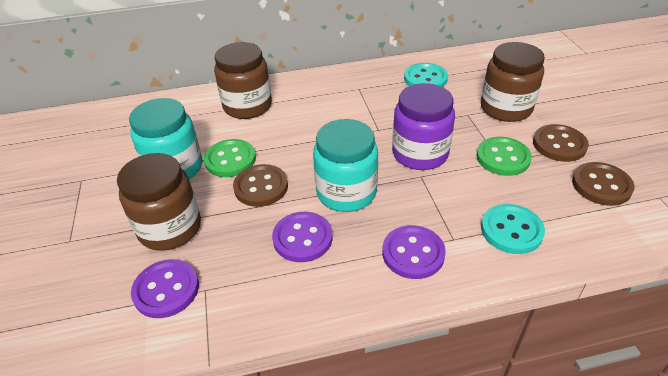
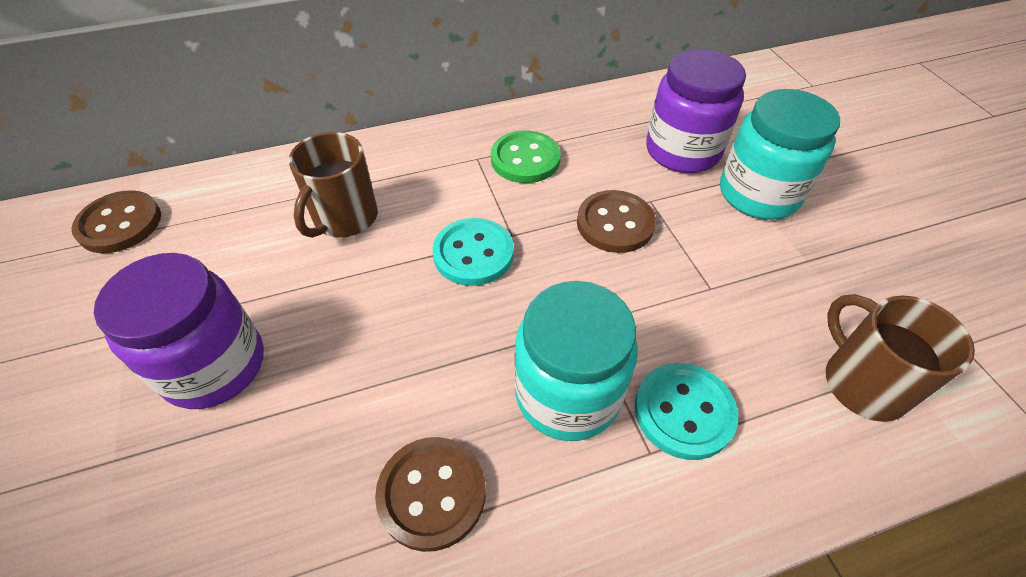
brown jar: [117,153,201,251] [214,42,272,119] [481,42,545,122] = 3 -> none = 0
brown mug: none = 0 -> [289,132,378,238] [826,294,975,422] = 2
green button: [204,139,256,177] [476,137,532,176] = 2 -> [491,130,561,183] = 1
purple button: [131,259,199,318] [272,212,333,262] [382,225,446,279] = 3 -> none = 0
purple jar: [392,83,455,170] = 1 -> [94,253,264,409] [646,49,746,173] = 2

